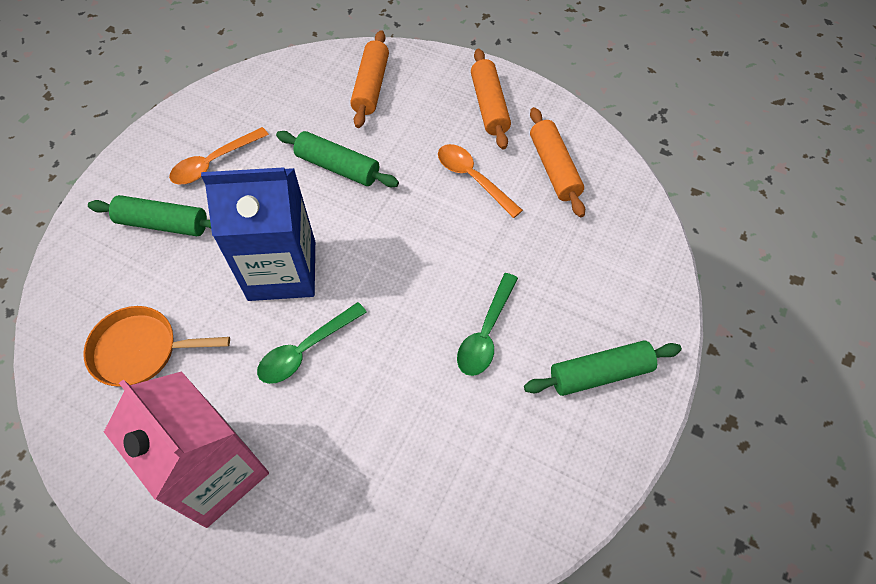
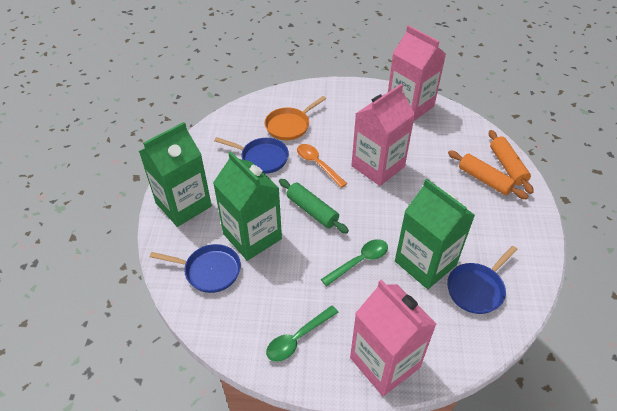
blue carton: [201,167,315,301] = 1 -> none = 0
blue pan: none = 0 -> [150,244,241,293] [214,137,289,174] [447,246,518,314] = 3
green carton: none = 0 -> [139,122,212,227] [213,151,282,261] [395,179,475,289] = 3
green rolling pin: [88,195,211,236] [276,131,399,187] [524,340,682,396] = 3 -> [279,179,349,234] = 1
orange rolling pin: [350,30,389,128] [471,49,511,149] [530,107,585,217] = 3 -> [448,151,529,199] [489,130,533,194] = 2
orange spoon: [169,127,269,184] [438,144,523,218] = 2 -> [297,144,347,188] = 1
pink carton: [104,371,269,528] = 1 -> [350,280,436,396] [351,84,415,186] [388,25,446,121] = 3

